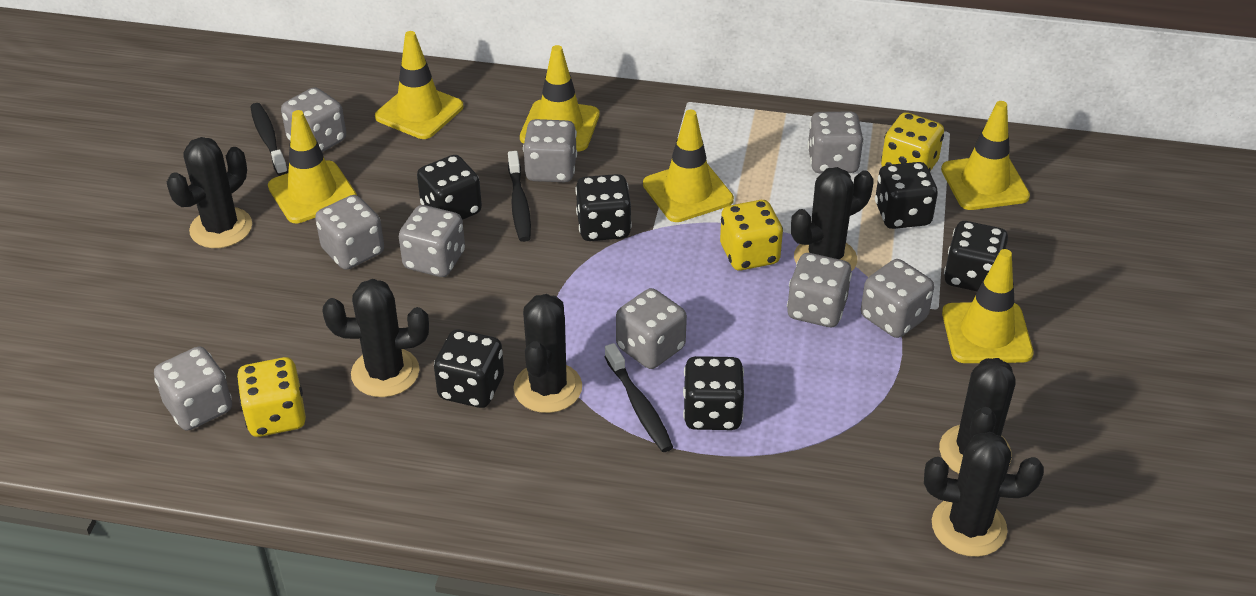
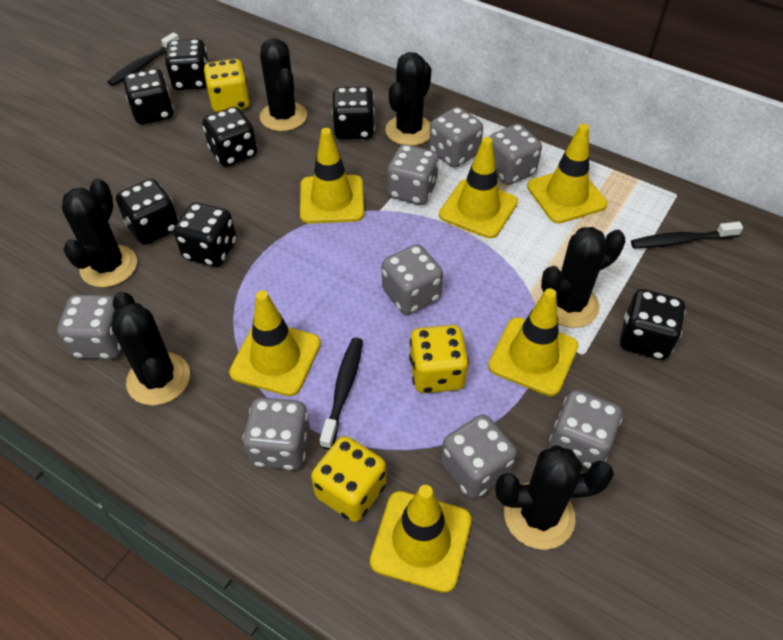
black dice: [417,155,482,220] [434,329,504,408] [575,174,632,241] [683,356,744,430] [875,162,938,229] [944,221,1008,291] = 6 -> [116,179,179,245] [124,69,174,124] [165,39,209,90] [174,203,236,267] [203,107,257,167] [332,87,375,140] [620,289,686,360] = 7
grey dice: [154,346,232,431] [281,87,346,152] [315,195,384,270] [399,205,465,277] [523,119,577,182] [616,288,687,369] [787,253,852,327] [807,111,864,174] [861,259,934,338] = 9 -> [57,295,121,359] [242,397,310,470] [382,244,443,315] [387,144,439,205] [429,107,483,168] [441,414,517,499] [489,124,542,185] [549,390,622,469] = 8

